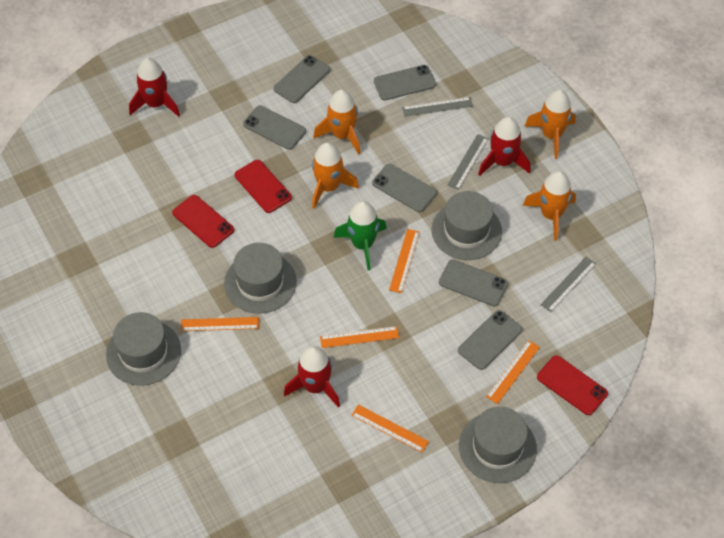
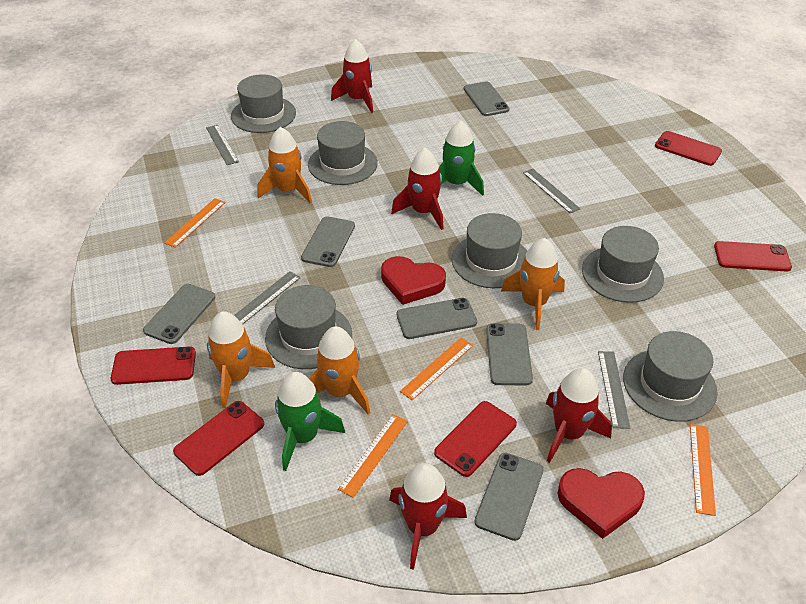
green rocket: [334,201,387,270] = 1 -> [275,372,345,471] [439,120,484,196] = 2
grey hat: [106,312,181,386] [224,243,297,313] [431,191,502,260] [459,407,537,483] = 4 -> [231,74,296,133] [265,285,352,369] [308,121,378,185] [452,213,527,288] [582,226,664,303] [623,331,718,422] = 6
grey ruler: [402,97,473,117] [447,134,489,190] [540,257,596,312] = 3 -> [206,125,239,165] [234,271,301,324] [523,169,580,213] [598,351,630,429] = 4
orange ruler: [181,317,259,331] [320,326,399,348] [351,405,429,452] [389,229,420,293] [486,340,540,404] = 5 -> [164,198,226,248] [338,414,408,498] [400,338,473,400] [690,424,716,516] = 4
red heart: none = 0 -> [381,256,446,305] [557,468,645,539] = 2
red phone: [172,195,234,248] [234,160,292,213] [537,355,608,415] = 3 -> [111,346,196,385] [173,401,264,476] [434,401,517,477] [655,131,722,166] [714,241,792,272] = 5
red rocket: [129,58,180,117] [284,346,340,408] [478,117,530,176] = 3 -> [331,39,373,113] [389,463,467,570] [391,148,444,230] [546,368,612,463] = 4

